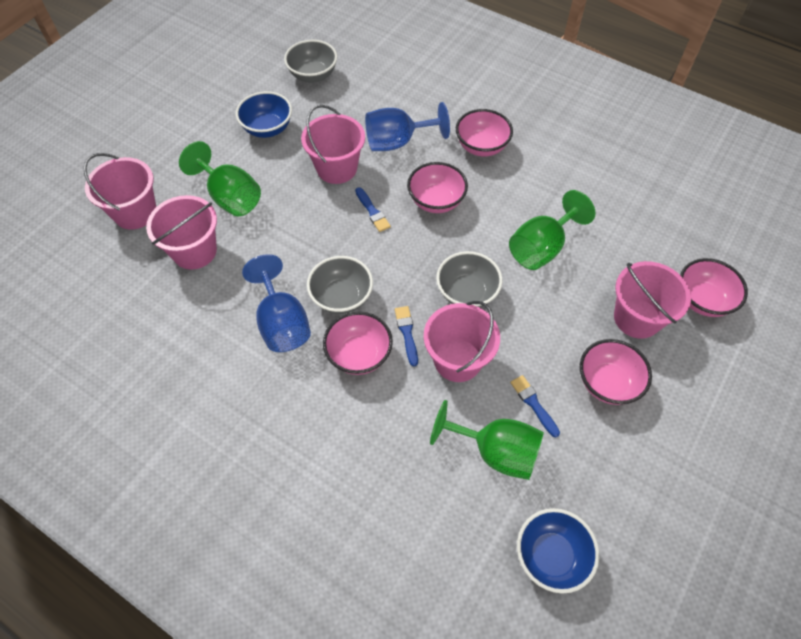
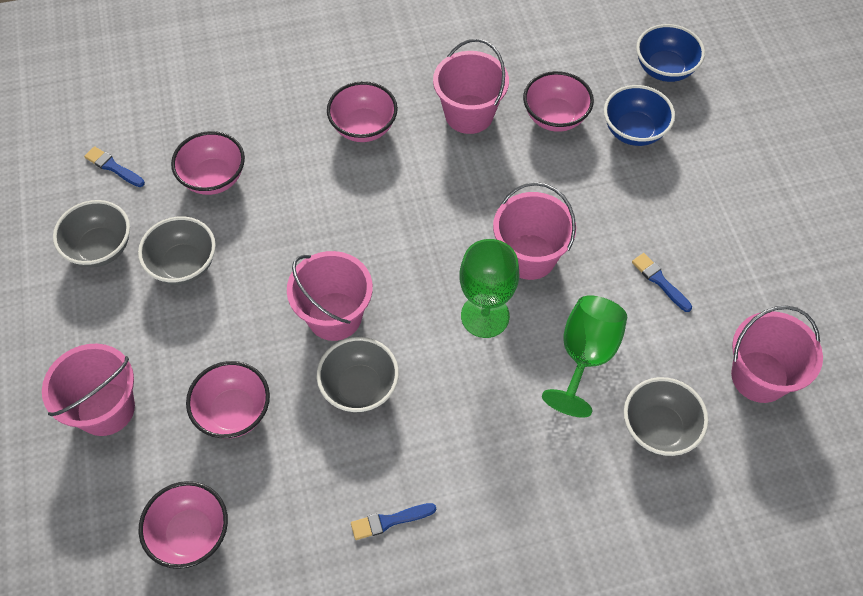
blue goblet: [242,254,311,352] [365,102,450,151] = 2 -> none = 0
green goblet: [179,141,261,216] [430,400,544,480] [509,190,596,270] = 3 -> [459,239,519,338] [542,295,627,418] = 2
grey bowl: [284,40,337,83] [307,256,373,314] [436,251,503,308] = 3 -> [53,200,130,267] [138,216,216,285] [317,337,399,413] [624,377,708,456] = 4

